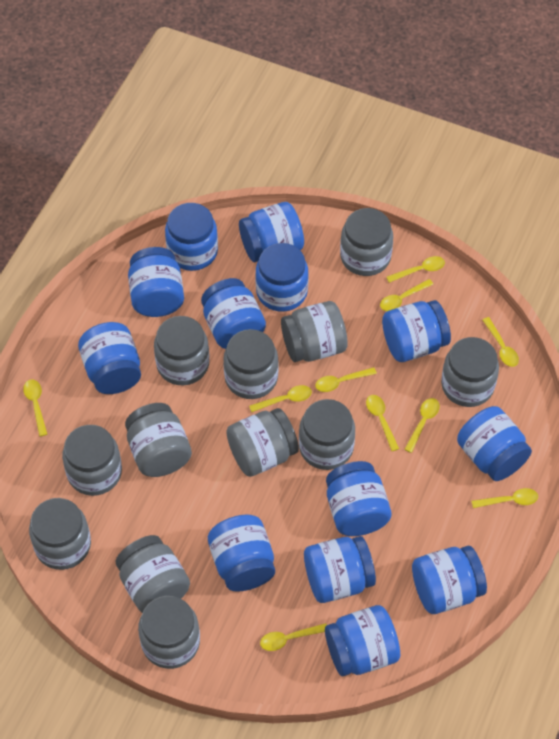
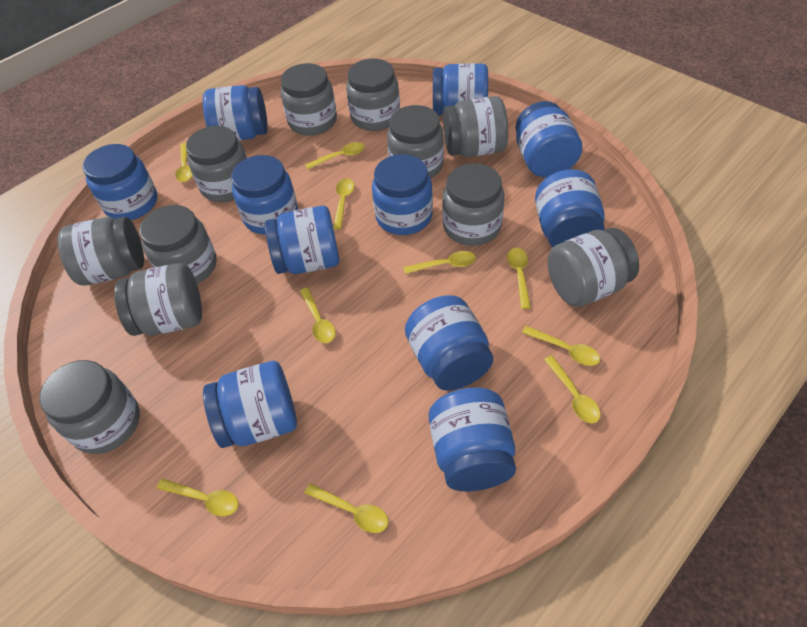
blue jar: [78,322,141,394] [128,247,184,317] [165,203,218,271] [201,278,266,349] [208,515,275,592] [239,202,304,262] [255,243,308,312] [304,536,376,603] [325,605,400,676] [326,461,392,536] [382,300,451,362] [412,546,487,614] [457,406,532,481] = 13 -> [83,144,157,220] [203,85,268,141] [203,361,297,448] [231,155,298,234] [265,206,339,274] [372,154,433,235] [405,295,493,391] [429,387,516,491] [433,63,488,116] [516,101,582,177] [535,169,605,248] = 11
grey jar: [29,498,91,570] [62,425,122,496] [116,535,190,613] [125,403,192,477] [138,596,200,669] [154,316,209,385] [223,329,279,399] [226,408,299,477] [281,301,348,362] [299,399,355,470] [340,208,393,276] [441,337,499,407] = 12 -> [39,360,140,454] [57,217,144,285] [114,263,202,336] [139,205,217,284] [186,126,247,202] [281,63,337,136] [346,58,400,131] [387,105,444,178] [442,163,504,246] [443,96,508,157] [548,228,639,307] = 11

